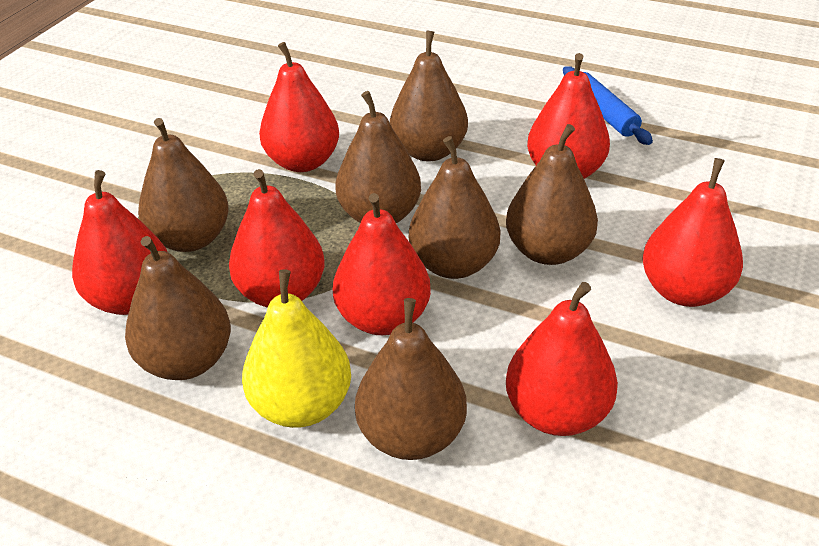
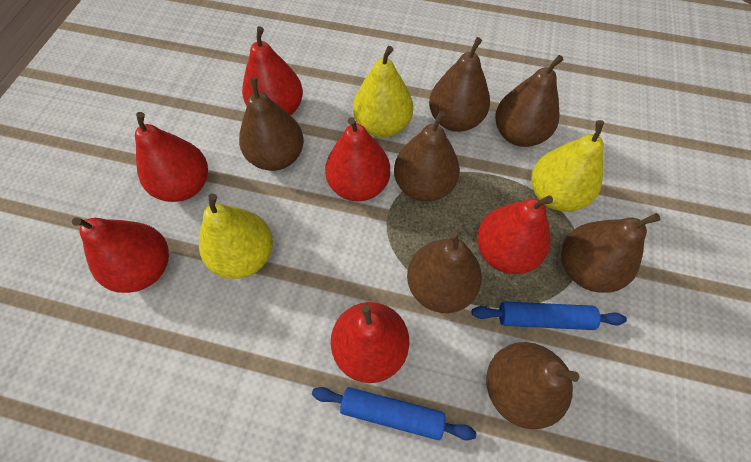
blue rolling pin: [563,66,653,145] = 1 -> [312,387,476,440] [472,301,627,330] = 2
red pear: [72,170,167,315] [229,169,325,308] [259,42,339,172] [333,193,431,335] [506,282,618,436] [527,53,610,179] [642,158,743,307] = 7 -> [72,217,169,293] [135,112,208,202] [242,26,303,116] [325,117,390,201] [331,302,409,383] [477,195,553,274] = 6
yellow pear: [242,269,351,428] = 1 -> [199,193,273,279] [353,46,413,138] [531,120,604,212] = 3

